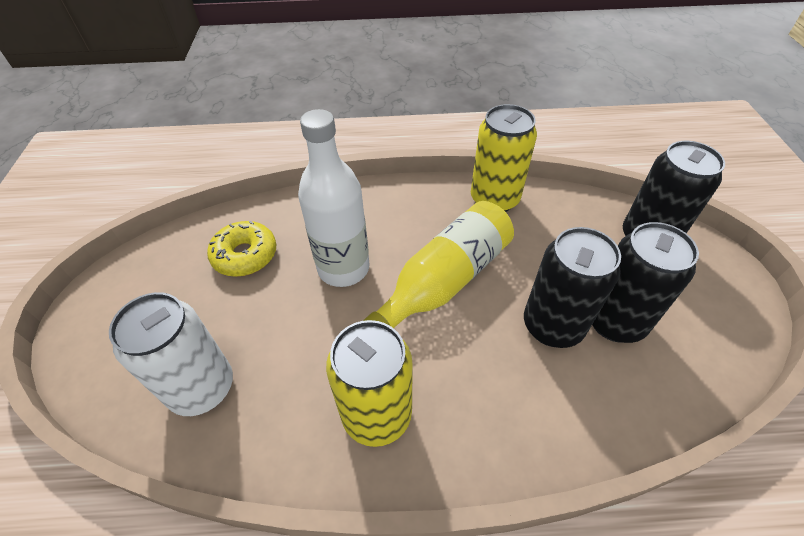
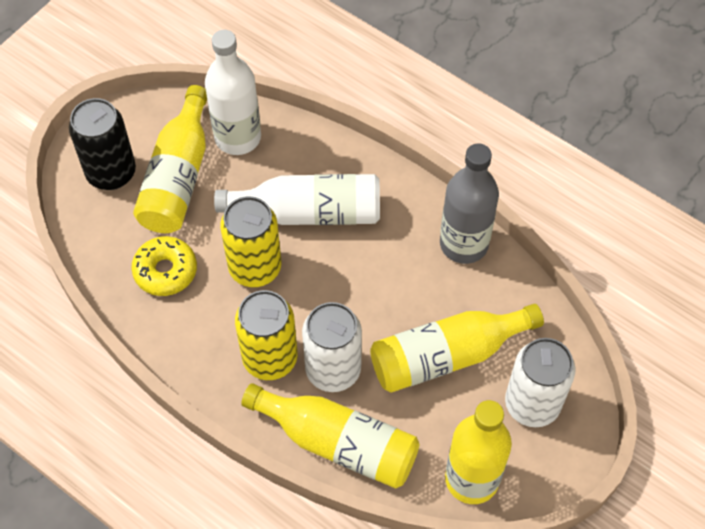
black can: [524,227,621,348] [592,222,699,343] [623,140,725,236] = 3 -> [69,98,136,190] = 1
grey bottle: none = 0 -> [440,143,499,264] = 1
white bottle: [298,109,370,287] = 1 -> [205,30,261,155] [214,174,380,225] = 2
white can: [109,292,233,416] = 1 -> [302,302,362,392] [505,338,575,427] = 2
yellow bottle: [363,201,514,328] = 1 -> [133,85,207,233] [241,383,420,489] [370,304,544,393] [445,400,512,504] = 4

